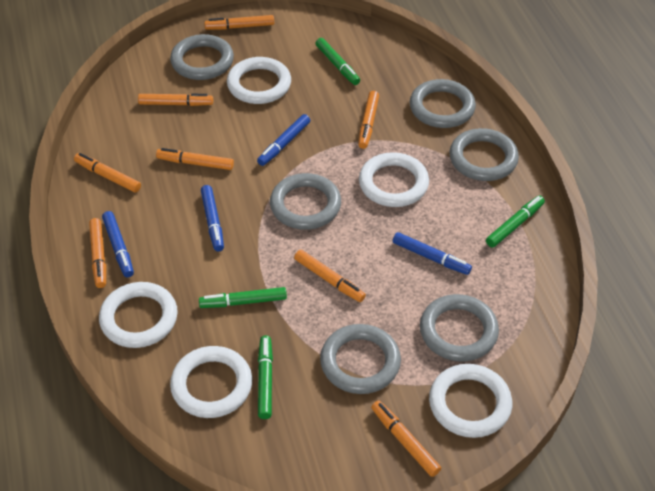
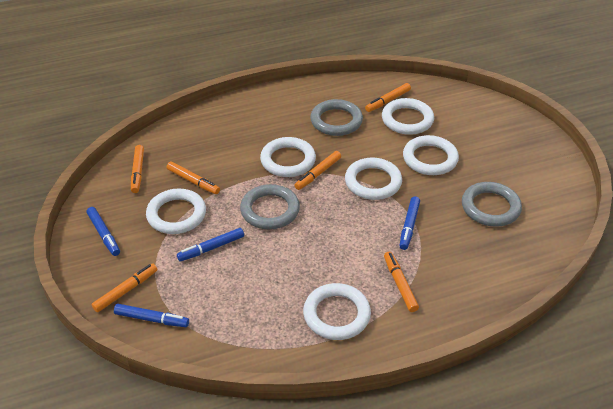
green marker: [199,287,287,308] [258,335,273,419] [315,38,360,85] [486,195,545,248] = 4 -> none = 0
grey ring: [170,34,234,80] [270,173,341,230] [320,324,401,394] [410,79,476,128] [420,294,499,362] [450,128,519,181] = 6 -> [240,184,300,229] [310,99,363,136] [462,182,522,227] = 3
orange marker: [74,153,141,192] [89,218,106,288] [138,94,213,106] [156,148,234,170] [204,15,274,30] [294,250,366,302] [358,91,379,149] [371,400,441,477] = 8 -> [92,264,157,312] [131,145,144,193] [167,162,220,194] [294,151,341,190] [365,83,411,112] [384,252,419,312] = 6
white ring: [99,282,178,348] [170,346,252,418] [227,57,291,104] [359,152,429,207] [429,364,512,438] = 5 -> [146,188,206,234] [260,137,316,177] [303,283,371,340] [345,158,402,200] [382,98,434,135] [403,135,459,175] = 6

